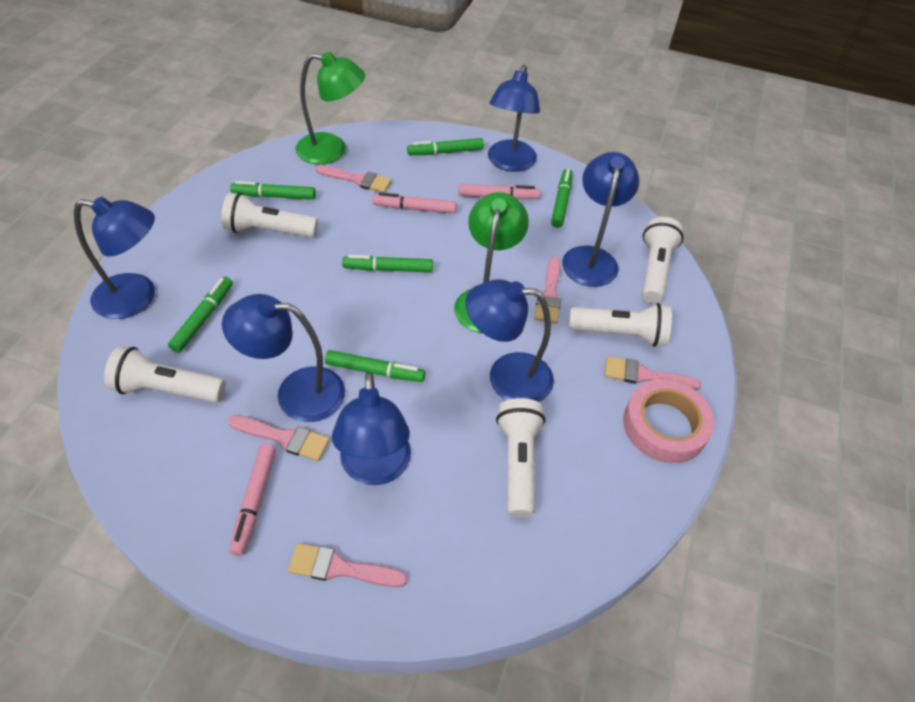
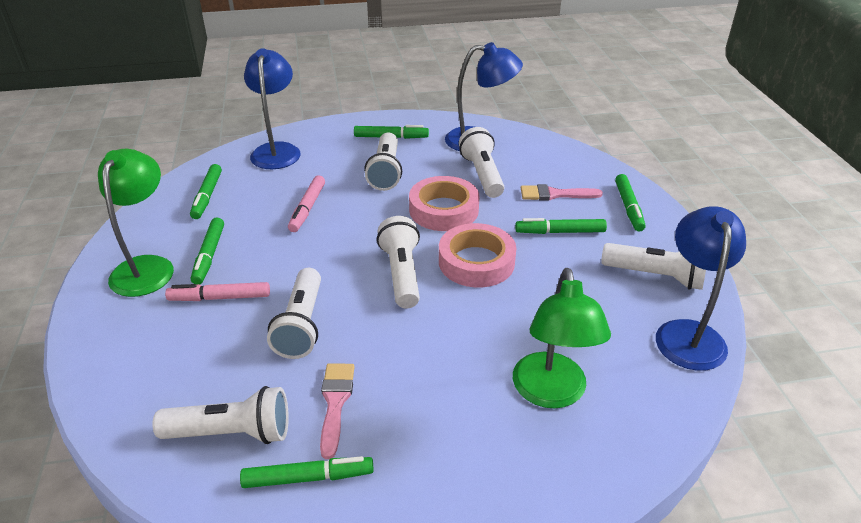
blue lamp: [74,197,155,319] [222,294,345,422] [332,372,411,485] [466,279,554,402] [488,64,540,172] [562,152,639,287] = 6 -> [244,48,301,169] [445,42,523,151] [656,206,746,371] = 3
pink brush: [228,415,330,461] [288,543,407,587] [316,165,392,193] [534,257,561,323] [605,356,701,390] = 5 -> [320,363,355,459] [521,184,603,201] = 2
pink marker: [229,444,276,556] [373,192,456,214] [458,184,540,200] = 3 -> [165,282,270,301] [288,175,325,232] = 2
pink tape: [623,379,714,463] = 1 -> [409,176,480,231] [439,223,516,287] = 2
white flashlight: [104,346,226,403] [221,192,318,238] [496,398,546,518] [569,303,672,347] [642,217,684,303] = 5 -> [152,386,289,444] [267,268,321,359] [364,133,402,191] [377,216,420,308] [459,127,504,198] [601,243,706,290] = 6

